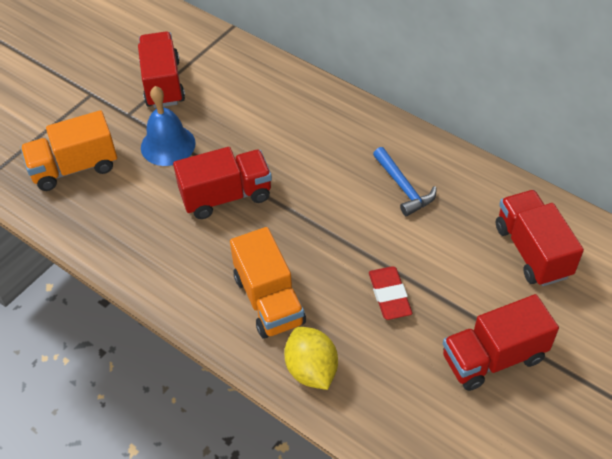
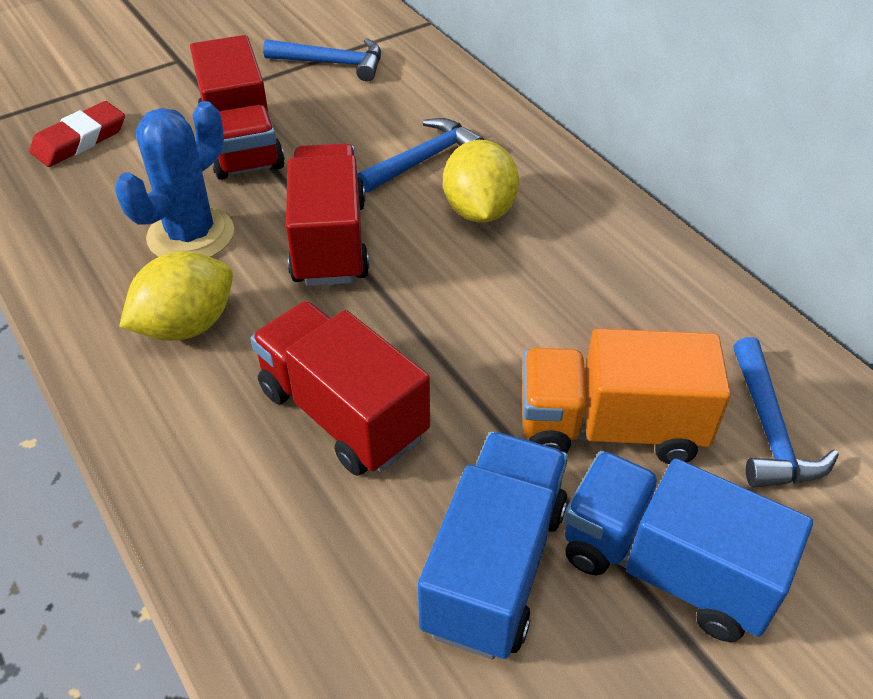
blue bell: [141,86,196,166] = 1 -> none = 0
blue cactus: none = 0 -> [115,101,234,257] = 1
blue hammer: [373,147,437,216] = 1 -> [263,38,381,81] [357,118,484,192] [733,337,839,487] = 3
blue truck: none = 0 -> [418,431,568,660] [564,451,813,642] = 2
orange truck: [20,110,117,191] [230,227,306,338] = 2 -> [523,328,731,464] = 1
red truck: [138,31,185,108] [173,147,272,219] [443,294,559,391] [496,190,584,286] = 4 -> [190,35,285,180] [250,301,430,476] [286,143,369,286] = 3
yellow lemon: [284,327,338,390] = 1 -> [119,251,233,341] [443,140,519,223] = 2

